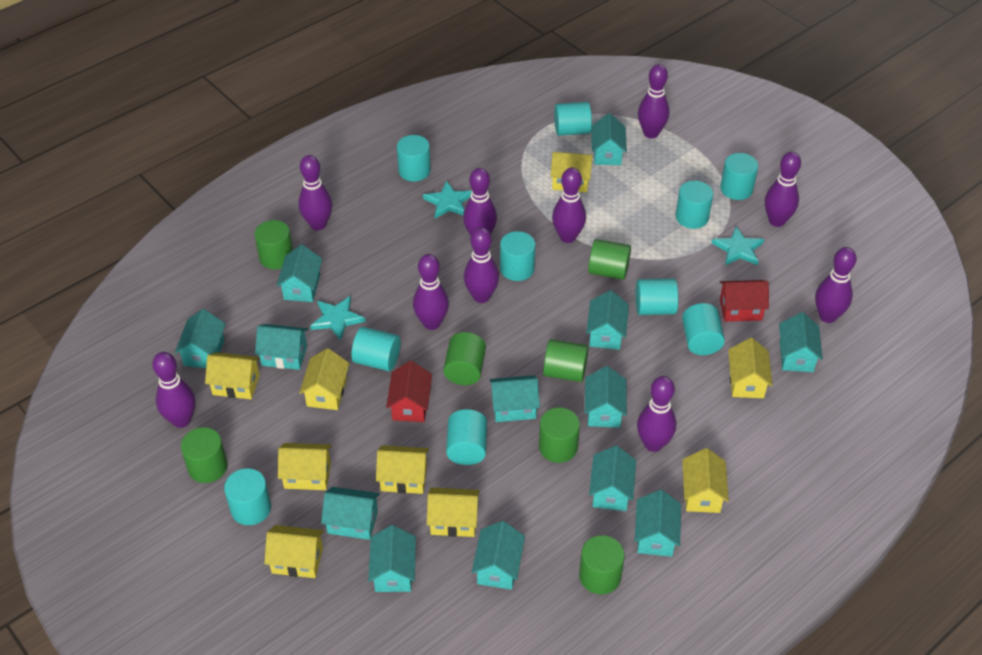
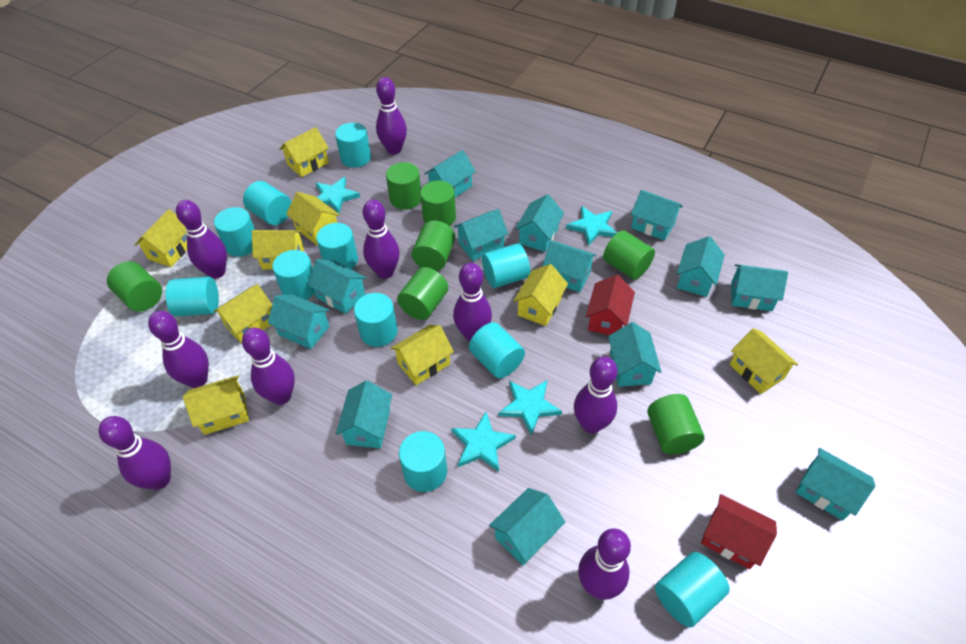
purple bowling pin: [152,352,196,428] [298,155,332,230] [413,254,449,330] [463,168,497,236] [464,227,499,303] [552,168,586,243] [637,376,676,452] [638,64,669,138] [765,152,801,227] [815,247,857,323] = 10 -> [98,416,171,490] [148,311,209,388] [176,200,227,279] [242,328,295,405] [363,200,400,279] [376,77,407,155] [453,263,492,341] [574,357,617,433] [578,528,631,600] = 9
turquoise cylinder: [224,468,271,525] [351,327,401,371] [397,135,431,182] [446,409,487,465] [500,231,536,281] [554,102,592,136] [635,278,678,315] [675,181,713,229] [682,303,725,355] [720,153,758,200] = 10 -> [166,277,219,316] [214,207,255,257] [243,181,291,225] [272,250,315,300] [316,223,358,269] [335,123,371,168] [354,293,398,347] [399,431,447,492] [469,322,525,378] [482,243,530,288] [655,552,730,628] = 11
turquoise star: [310,296,366,341] [423,181,472,218] [712,226,764,265] = 3 -> [316,177,360,214] [451,412,516,472] [498,380,562,436] [566,206,617,246] = 4

